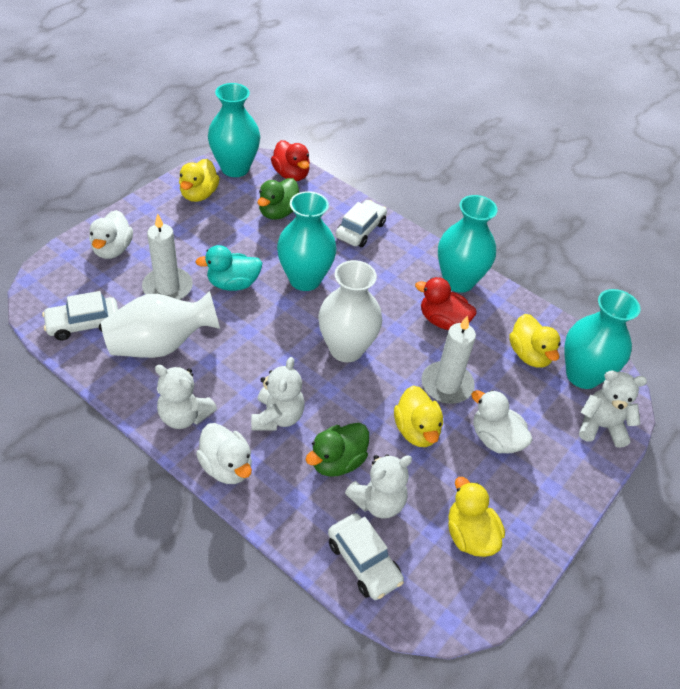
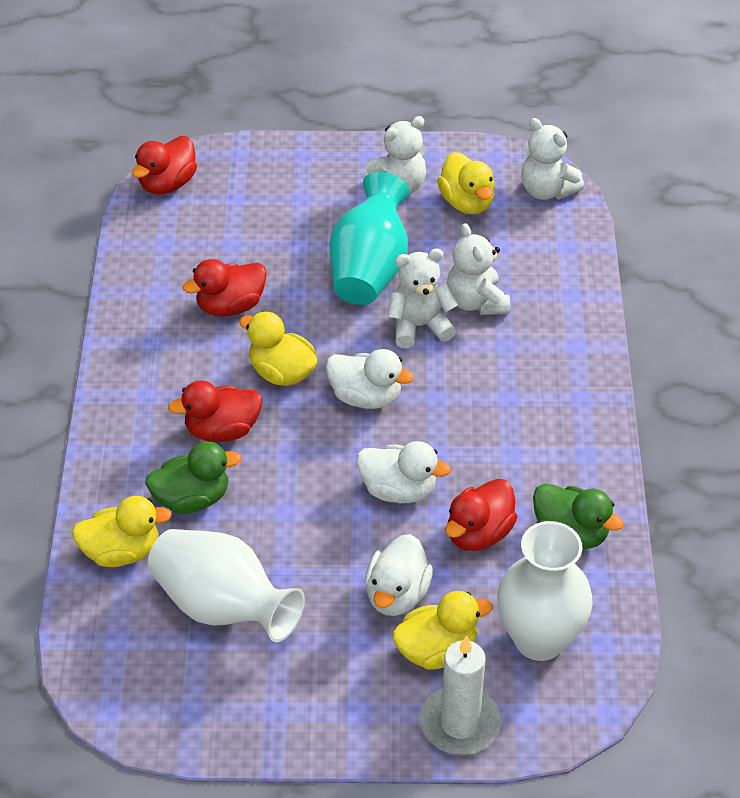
red duck: [271,140,310,181] [415,277,476,330] = 2 -> [132,136,197,194] [168,380,262,442] [183,259,267,317] [445,479,517,551] = 4
turquoise duck: [196,245,262,291] = 1 -> none = 0
turquoise vase: [208,83,260,177] [277,191,337,291] [438,195,498,293] [564,289,640,389] = 4 -> [329,172,409,305] = 1
white candle: [142,213,193,300] [422,316,476,404] = 2 -> [420,636,501,755] = 1
white car: [42,291,118,340] [328,513,404,600] [336,200,387,247] = 3 -> none = 0

